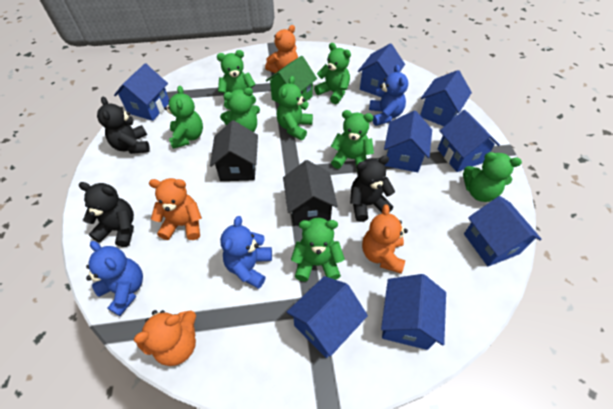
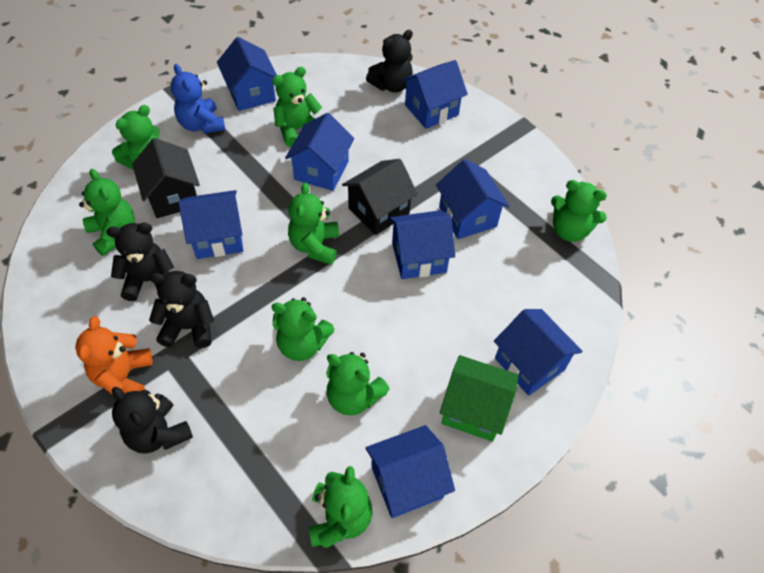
black teddy bear: [78,182,134,247] [97,97,150,154] [350,155,395,222] = 3 -> [107,223,174,301] [112,387,193,454] [149,271,214,348] [366,30,413,93] = 4
blue teddy bear: [86,241,143,316] [220,216,272,289] [369,65,408,126] = 3 -> [170,64,225,134] = 1
orange teddy bear: [133,310,196,366] [149,178,202,240] [265,25,298,73] [362,204,408,274] = 4 -> [75,316,153,395] = 1

